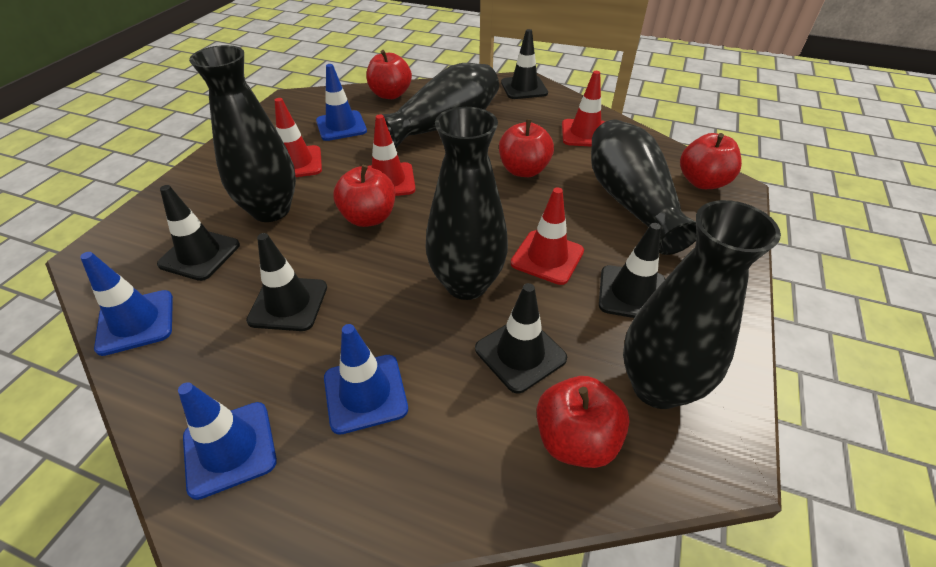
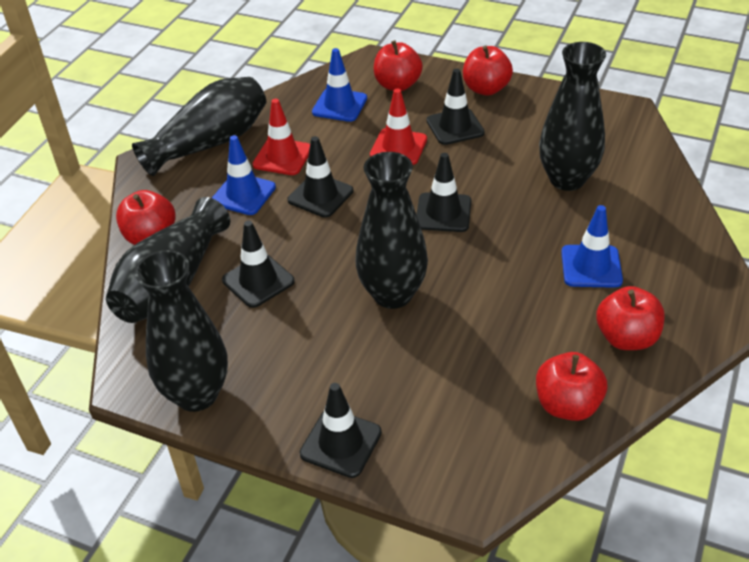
blue traffic cone: [80,252,173,356] [178,382,277,500] [316,64,367,141] [324,324,408,435] = 4 -> [212,135,276,215] [312,48,367,122] [561,205,623,288] = 3
red traffic cone: [275,98,322,177] [368,114,416,196] [511,187,584,285] [562,71,605,147] = 4 -> [252,99,310,175] [370,89,427,165] = 2

